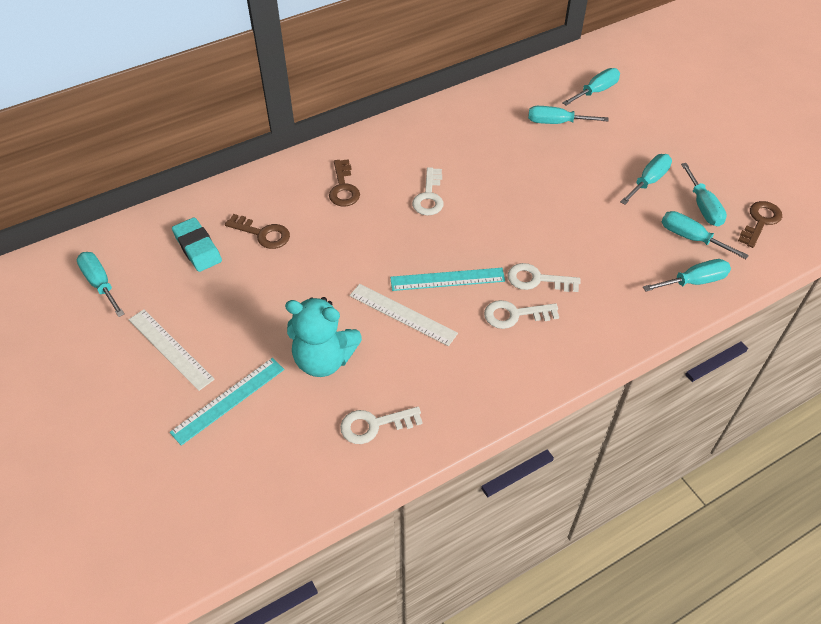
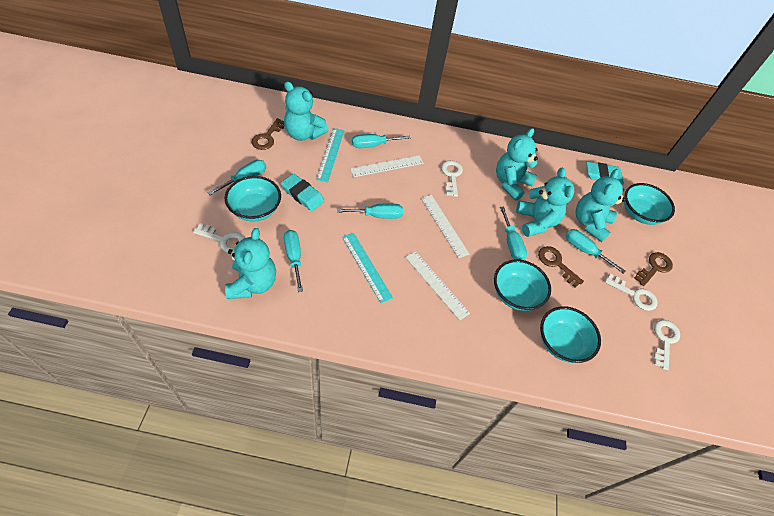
turquoise bowl: none = 0 -> [225,176,281,221] [494,259,551,311] [540,306,601,363] [624,183,675,225] = 4
turquoise eraser: [172,217,222,272] = 1 -> [281,174,325,211] [586,162,624,184] = 2
turquoise screwdriver: [77,252,125,317] [528,106,609,124] [562,68,620,105] [620,154,672,205] [643,259,731,292] [662,211,749,259] [681,163,727,226] = 7 -> [207,160,266,195] [284,230,303,292] [337,203,403,219] [352,134,410,148] [500,207,527,260] [566,229,626,274] = 6
turquoise teddy bear: [285,297,362,377] = 1 -> [225,228,276,299] [284,82,329,141] [496,128,538,201] [516,167,574,237] [576,169,626,242] = 5
white ruler: [128,309,215,391] [349,284,458,346] = 2 -> [350,155,424,177] [405,251,470,320] [421,195,469,258] = 3

